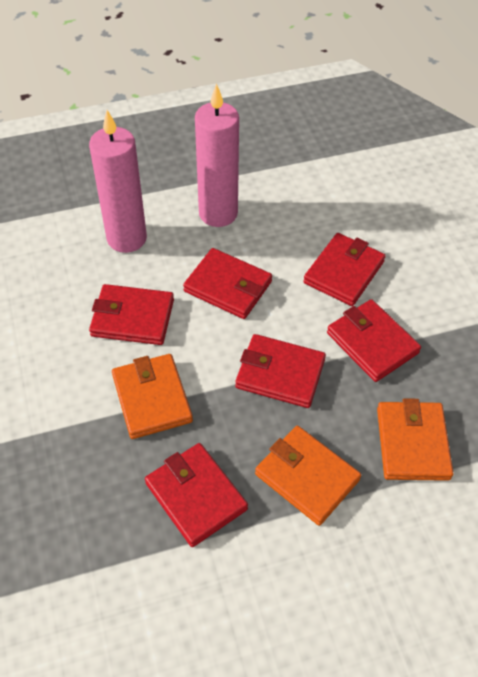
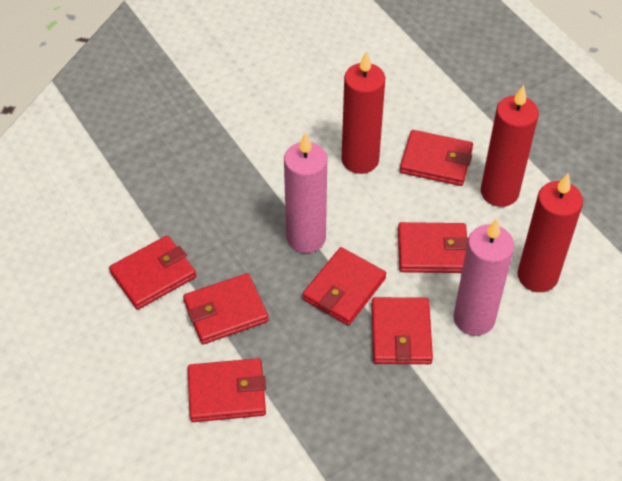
orange wallet: [112,354,193,439] [255,426,361,526] [377,398,454,481] = 3 -> none = 0
red candle: none = 0 -> [341,51,385,174] [481,85,539,207] [517,174,583,292] = 3
red wallet: [89,284,174,345] [145,443,248,547] [183,248,272,319] [235,334,326,408] [303,233,386,306] [327,299,421,382] = 6 -> [109,235,196,310] [183,273,269,344] [188,358,266,422] [302,247,386,325] [372,297,433,364] [398,222,468,273] [400,130,473,186] = 7

